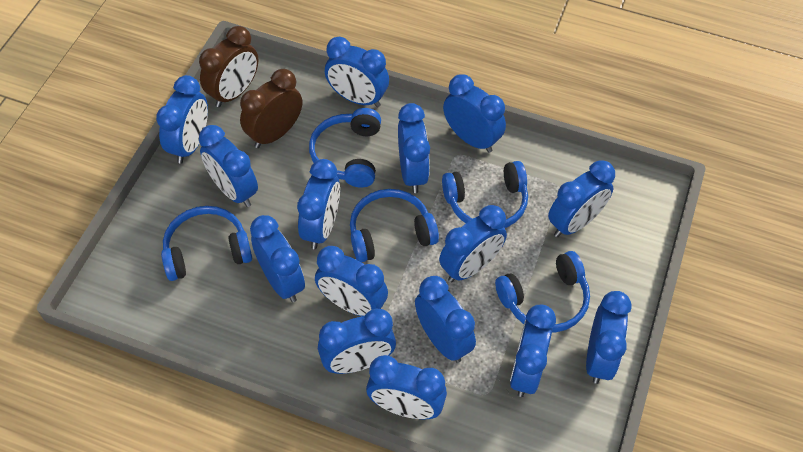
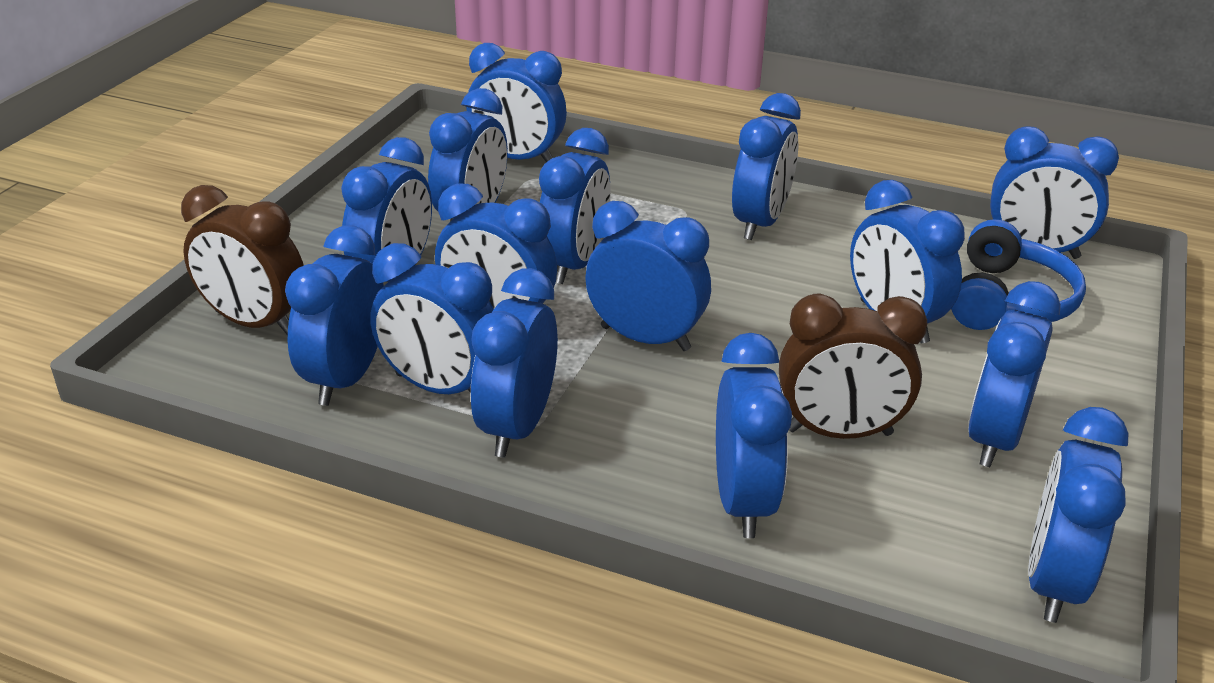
blue headphones: [161,206,252,281] [309,108,381,187] [350,189,439,262] [442,161,528,228] [495,251,590,332] = 5 -> [951,219,1086,330] = 1

